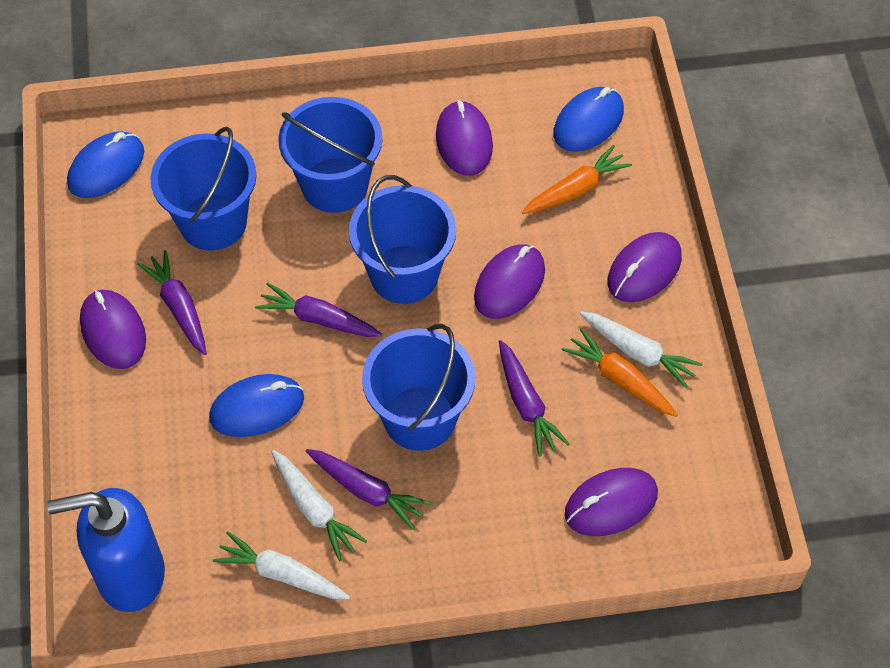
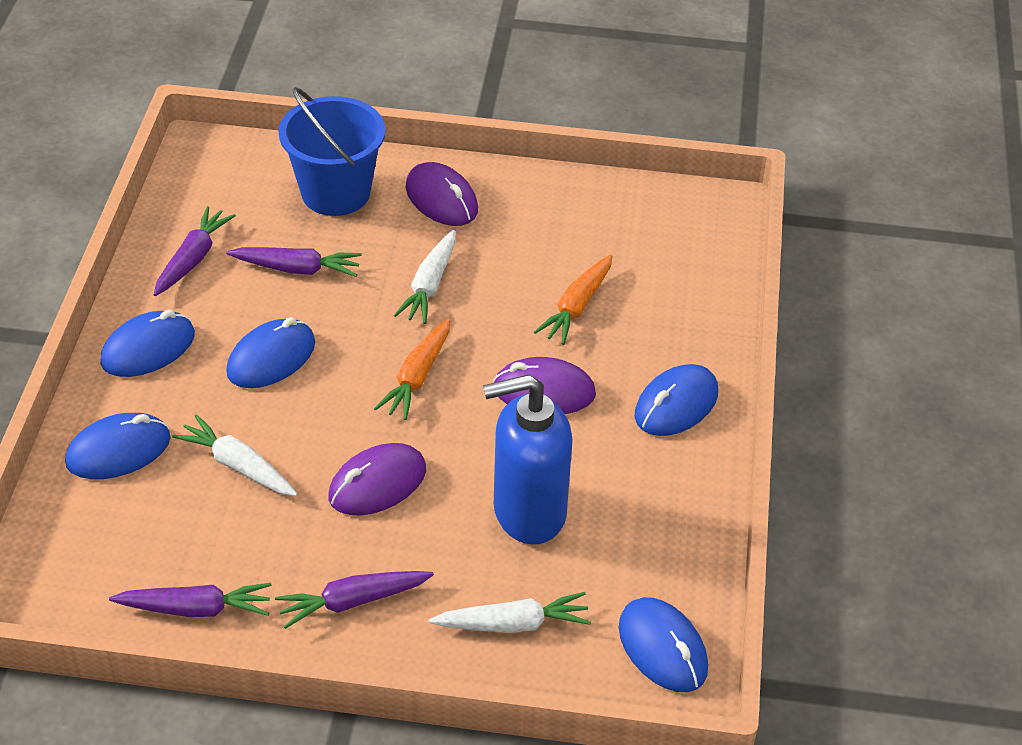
blue bucket: [150,127,257,251] [278,97,382,213] [349,175,456,304] [362,324,475,451] = 4 -> [279,87,386,216] = 1
blue mouse: [67,131,144,198] [209,374,304,437] [553,87,624,152] = 3 -> [65,413,171,479] [100,310,195,377] [226,317,315,388] [619,597,708,692] [635,364,718,436] = 5
purple mouse: [80,290,146,369] [436,100,493,176] [474,244,545,319] [565,468,658,536] [608,232,682,302] = 5 -> [329,443,426,515] [406,162,478,226] [493,357,596,414] = 3

